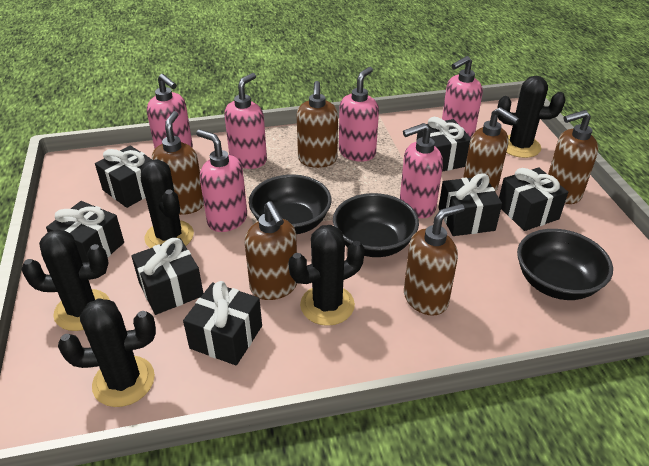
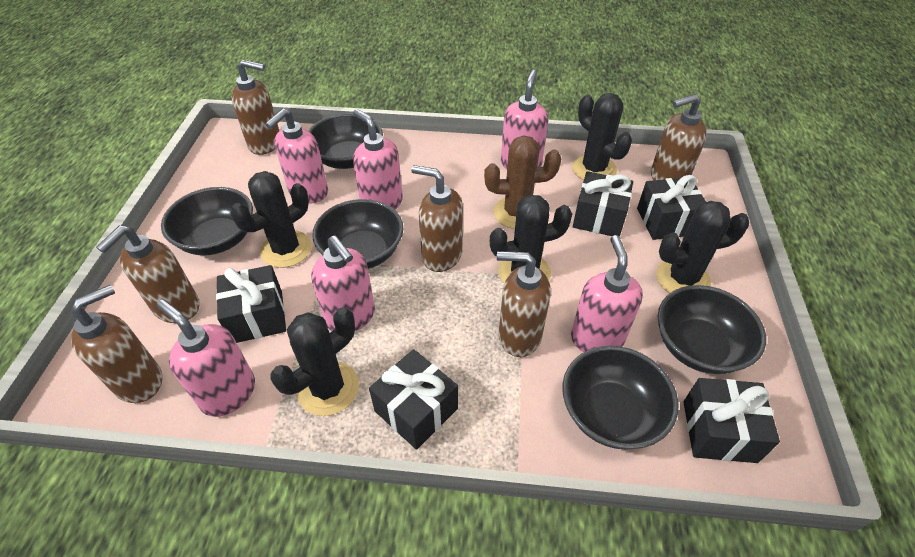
black bowl: [249,175,332,234] [333,193,419,257] [517,229,613,300] = 3 -> [161,187,253,255] [309,113,383,169] [312,199,403,269] [562,346,679,450] [658,285,766,374] = 5
black gift: [46,201,124,262] [95,146,152,208] [131,238,204,315] [183,281,262,366] [416,117,471,172] [439,173,502,236] [499,167,568,231] = 7 -> [216,265,286,343] [369,349,458,450] [573,171,633,237] [637,175,706,240] [683,378,780,463] = 5
brown cactus: none = 0 -> [484,135,561,229] = 1

